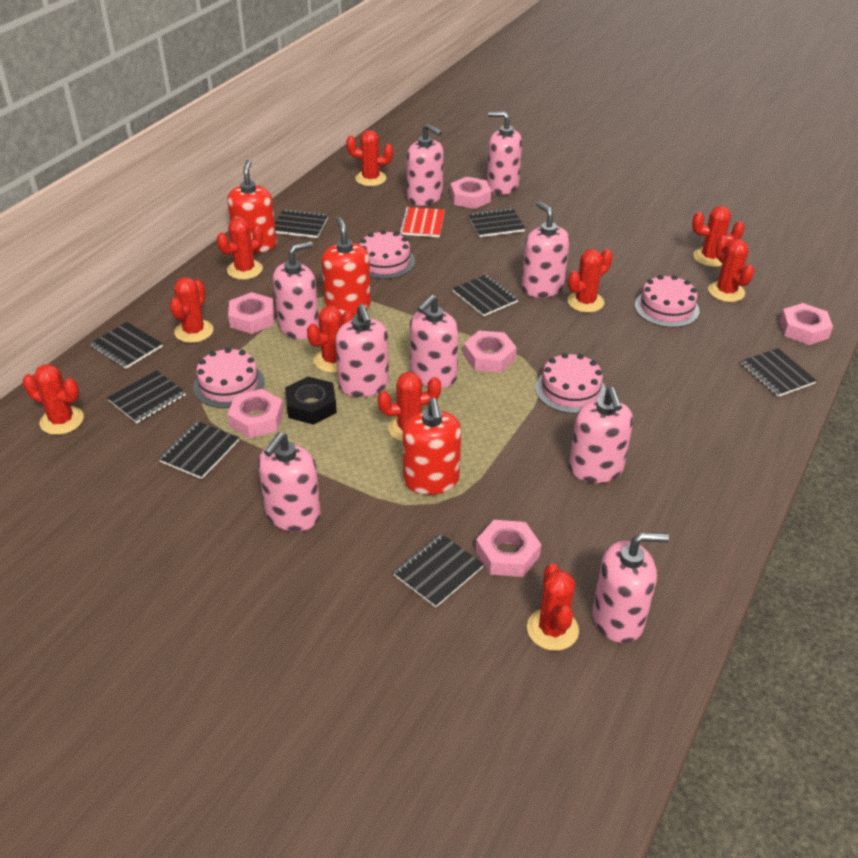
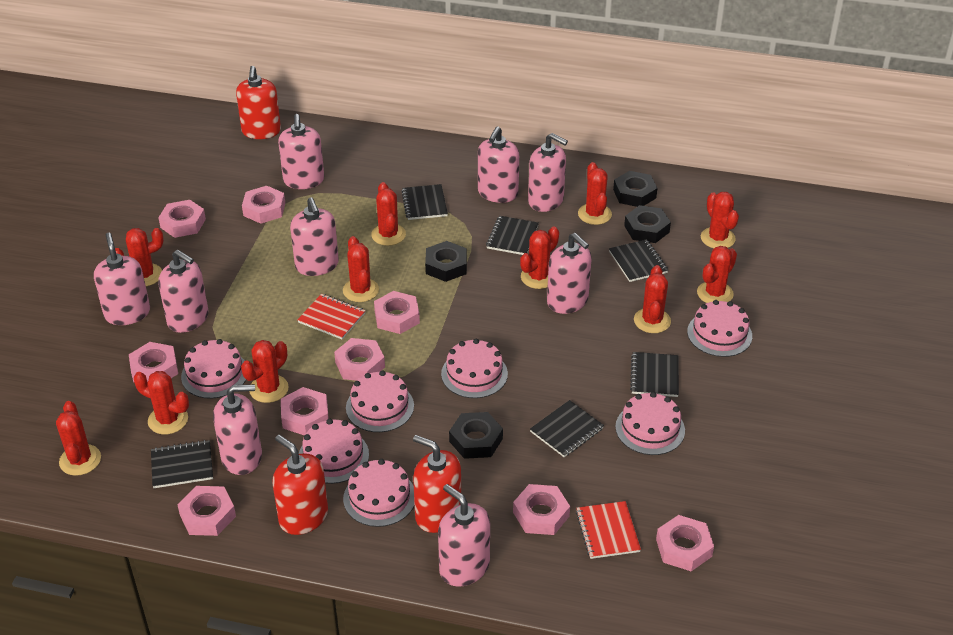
black notebook: [90,322,163,369] [107,370,186,423] [159,421,239,479] [275,209,328,238] [393,534,484,608] [452,274,518,316] [468,208,525,237] [741,348,817,397] = 8 -> [151,440,213,488] [401,184,448,220] [486,216,539,255] [530,400,604,457] [609,239,668,282] [630,352,679,397] = 6
black nut: [285,376,337,425] = 1 -> [425,241,467,282] [449,412,503,459] [613,171,657,207] [624,205,671,243] = 4
pink cake: [193,347,265,408] [359,230,415,279] [535,353,606,414] [635,275,700,328] = 4 -> [181,339,246,399] [299,419,369,484] [343,459,415,527] [346,371,414,432] [441,339,508,398] [615,392,685,455] [687,300,752,357] = 7
pink nut: [227,389,284,438] [228,292,274,334] [450,177,491,209] [464,331,517,373] [476,520,541,577] [780,303,833,345] = 6 -> [129,342,178,382] [158,200,206,238] [177,486,236,536] [242,186,285,224] [281,387,329,436] [334,338,385,381] [374,291,420,334] [513,484,570,535] [656,515,714,571] = 9
red cactus: [23,364,84,435] [169,277,213,343] [217,218,263,280] [307,305,354,373] [346,130,393,186] [377,372,441,442] [527,563,579,651] [567,249,613,313] [692,206,745,267] [708,235,754,302] = 10 -> [56,401,101,476] [115,228,164,287] [134,371,189,434] [241,340,289,403] [343,236,379,302] [371,182,406,246] [520,226,559,289] [578,162,612,225] [634,265,671,333] [697,246,737,303] [701,192,739,248] = 11
red notebook: [399,207,445,237] = 1 -> [297,294,366,339] [576,501,641,559] = 2

